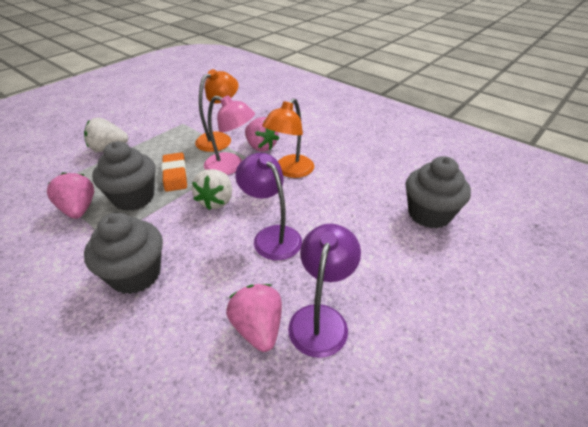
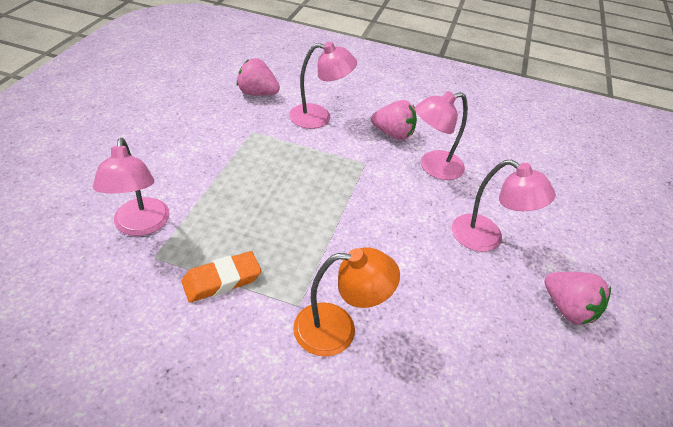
grey cupcake: [84,213,163,294] [93,141,156,211] [406,156,471,229] = 3 -> none = 0
orange lamp: [195,69,238,152] [262,98,314,178] = 2 -> [293,247,400,357] = 1
pink lamp: [204,95,255,175] = 1 -> [93,138,170,236] [289,42,357,129] [415,91,468,180] [452,160,556,252] = 4
purple lamp: [235,153,302,260] [288,224,361,358] = 2 -> none = 0
white strawberry: [84,117,128,152] [192,169,232,210] = 2 -> none = 0

